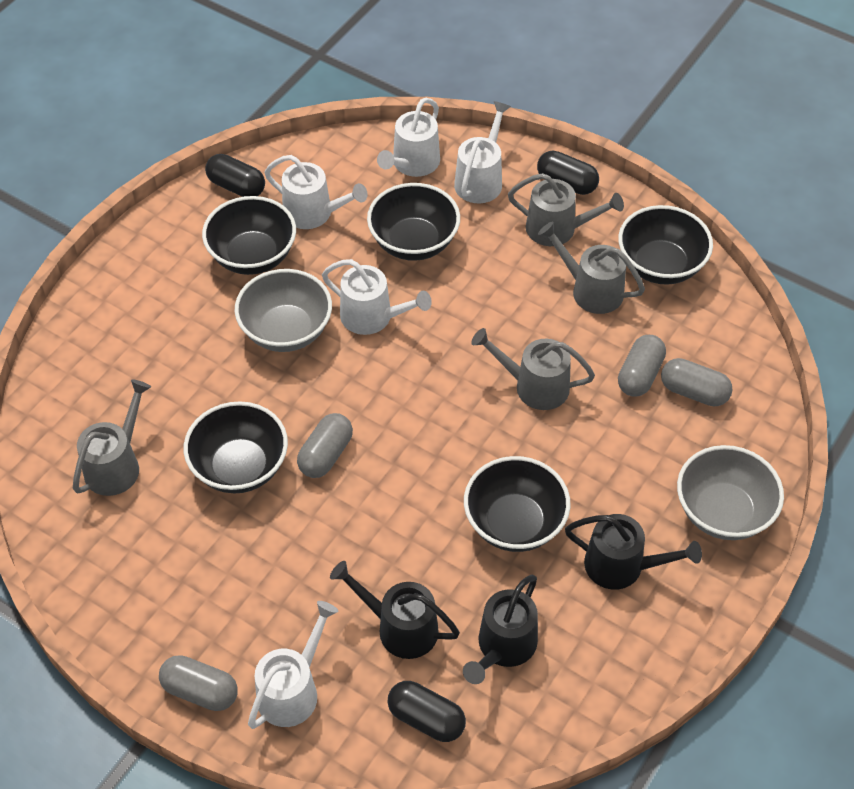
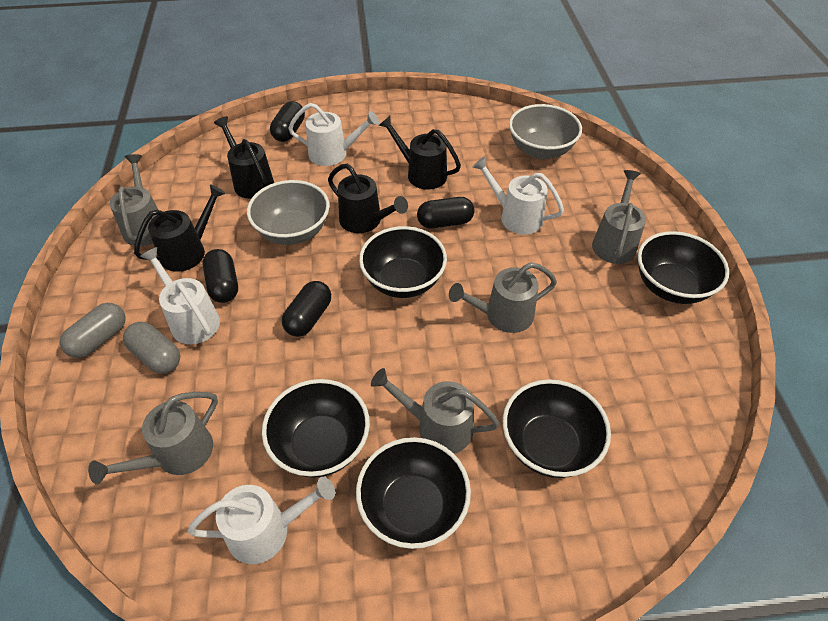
black capsule: [205,154,265,197] [388,681,466,742] [537,151,599,195] = 3 -> [202,249,238,303] [270,101,305,142] [282,281,331,337] [417,197,475,228] = 4
black watering can: [330,561,460,659] [463,574,538,684] [565,514,702,590] = 3 -> [134,184,226,272] [214,116,274,199] [328,164,408,233] [379,116,461,190] = 4
grey capsule: [159,655,238,711] [297,413,353,478] [618,335,666,397] [661,358,733,406] = 4 -> [60,303,126,358] [123,322,180,374] = 2
grey watering can: [73,379,151,496] [471,328,595,410] [508,173,624,246] [538,221,645,314] = 4 -> [88,392,218,485] [110,154,158,246] [371,368,499,453] [449,262,557,333] [592,170,646,264] = 5
white watering can: [248,601,338,729] [264,155,368,229] [322,259,432,335] [377,98,440,177] [454,101,511,203] = 5 -> [140,247,220,344] [188,477,335,564] [288,103,379,166] [472,156,564,234] = 4

